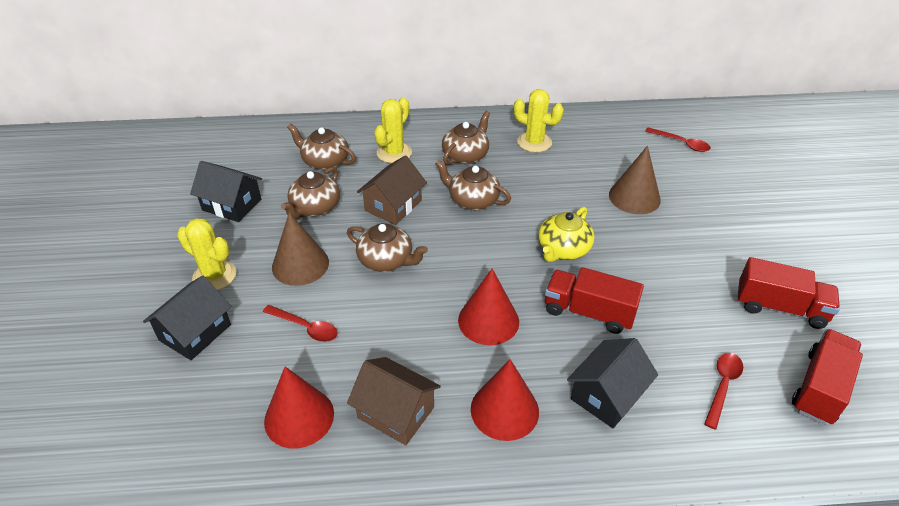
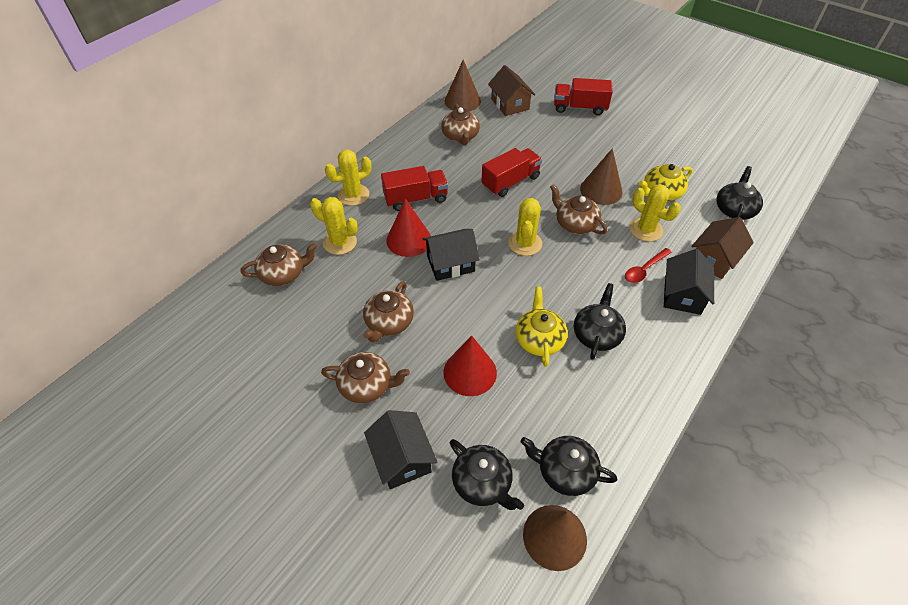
black teapot: none = 0 -> [450,439,524,510] [521,436,617,496] [574,283,626,360] [717,166,763,220] = 4
brown cone: [272,212,329,286] [609,146,661,214] = 2 -> [445,60,481,111] [523,505,587,571] [580,148,623,205] = 3
red cone: [264,366,334,449] [458,269,519,345] [471,359,539,441] = 3 -> [387,198,431,257] [443,335,497,396] = 2
red spoon: [263,305,338,342] [645,127,711,152] [704,353,743,429] = 3 -> [625,248,672,283] = 1
yellow cactus: [177,218,236,290] [374,97,412,163] [514,89,564,152] = 3 -> [310,197,358,255] [325,149,372,206] [508,198,542,256] [630,184,681,242] = 4
yellow teapot: [538,207,594,262] = 1 -> [516,286,568,367] [639,164,693,201] = 2

